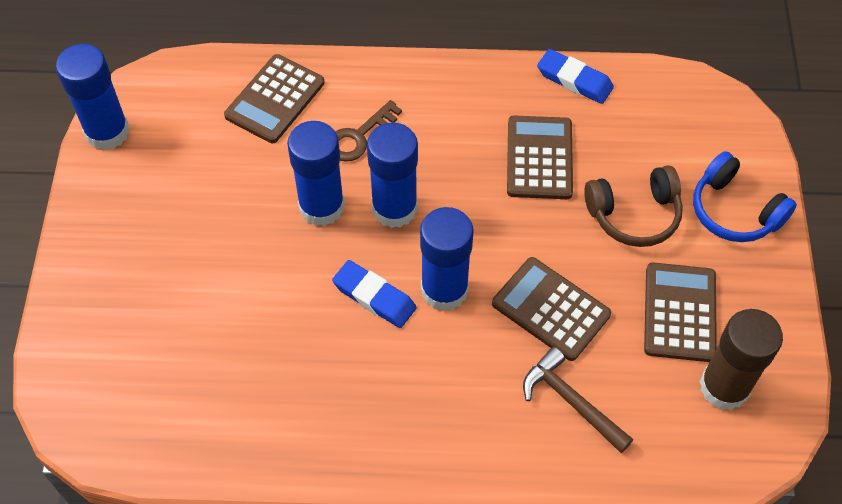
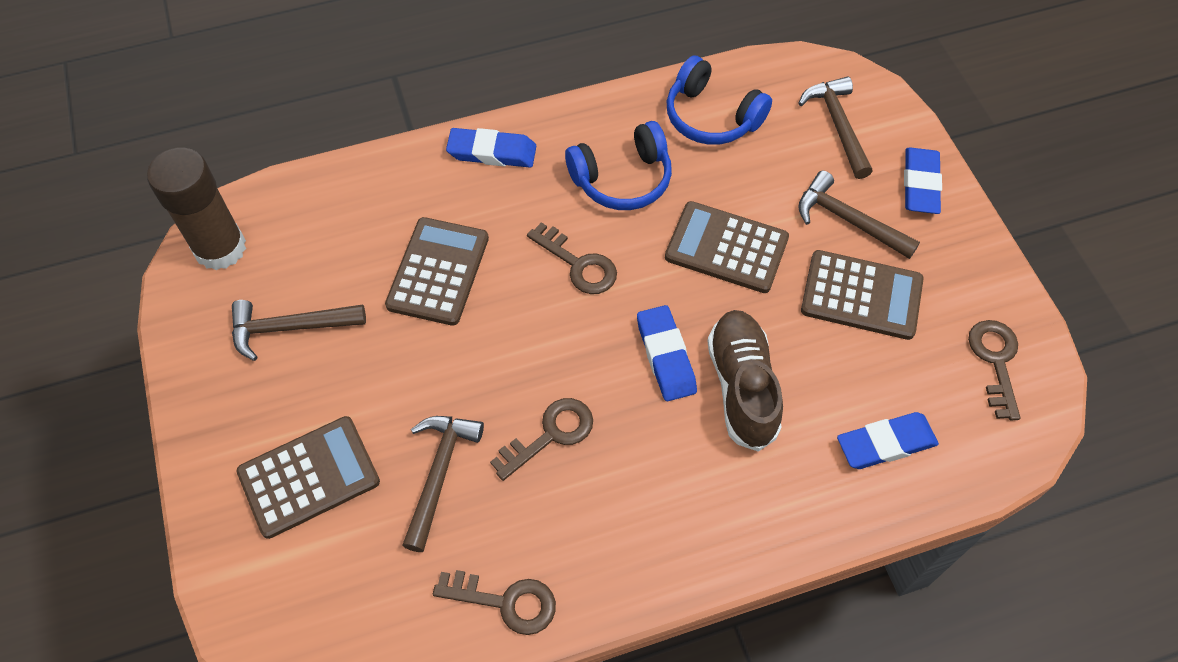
blue eraser: [332,260,417,328] [537,49,614,104] = 2 -> [446,128,536,167] [637,305,697,401] [837,412,939,469] [904,148,942,214] = 4
blue glue stick: [56,44,130,150] [287,121,345,226] [367,123,418,228] [420,207,474,311] = 4 -> none = 0
blue headphones: [693,151,797,242] = 1 -> [565,121,672,210] [667,56,772,145] = 2
brown hammer: [523,347,633,453] = 1 -> [232,300,366,361] [402,416,484,552] [798,76,873,179] [798,171,920,259] = 4
brown headphones: [584,165,683,247] = 1 -> none = 0
brown key: [335,100,402,162] = 1 -> [433,570,556,635] [490,398,593,481] [527,222,617,294] [968,320,1020,420] = 4
brown shoe: none = 0 -> [707,310,783,452] = 1

